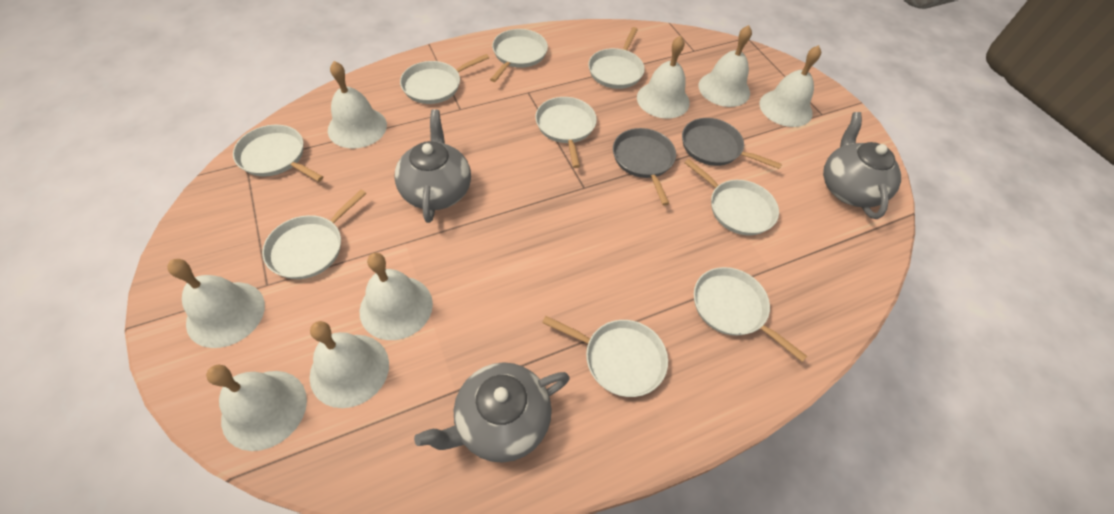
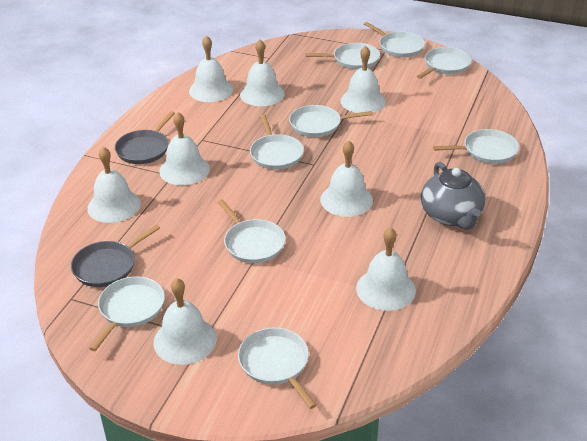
grey teapot: [395,109,471,223] [414,362,570,463] [823,112,901,219] = 3 -> [421,162,485,230] = 1

